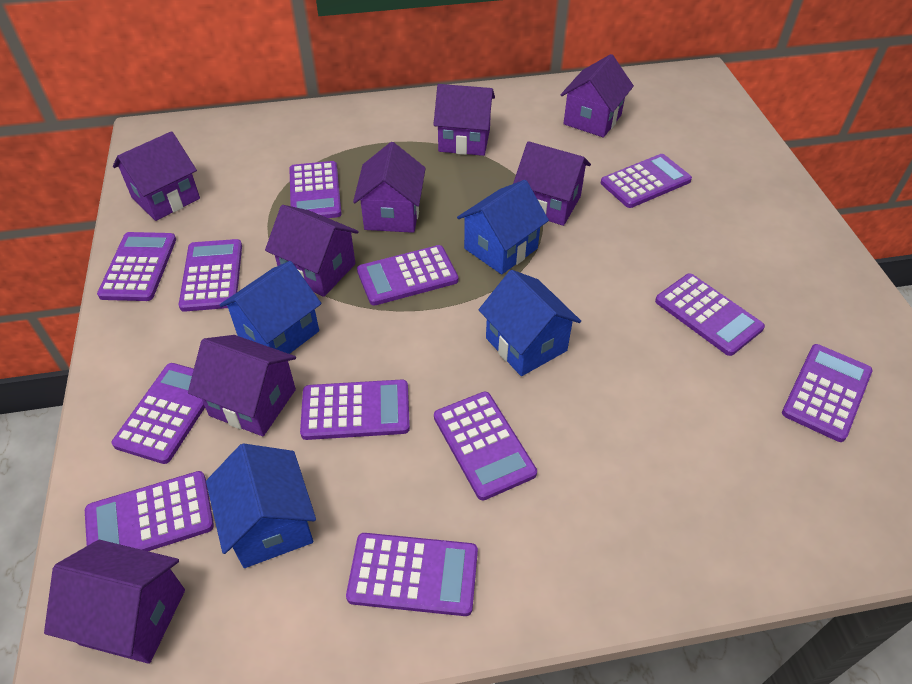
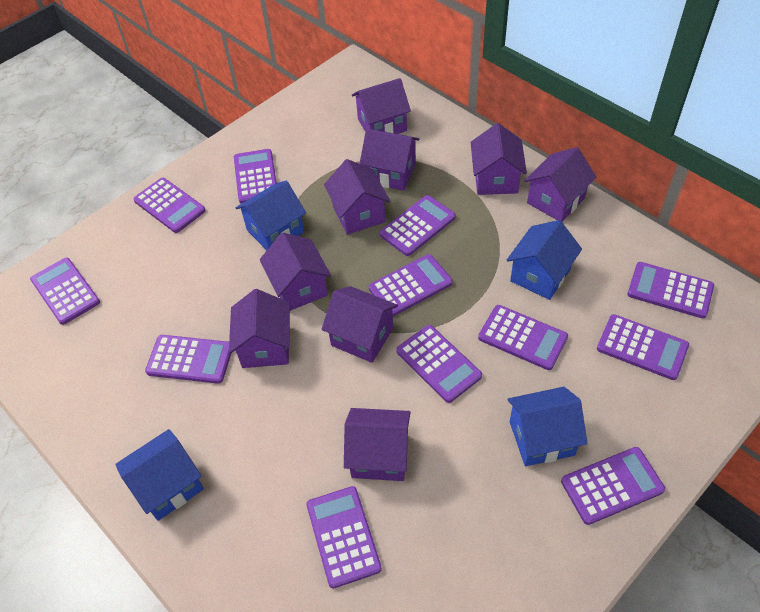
purple house: [44,540,185,664] [113,131,200,221] [188,335,296,436] [265,205,359,297] [353,142,426,233] [433,84,495,156] [513,141,591,226] [561,54,634,137] = 8 -> [229,289,290,368] [260,233,331,311] [322,286,398,363] [324,159,390,235] [344,408,411,481] [352,78,411,134] [360,129,420,191] [471,123,527,195] [524,147,596,221] = 9

